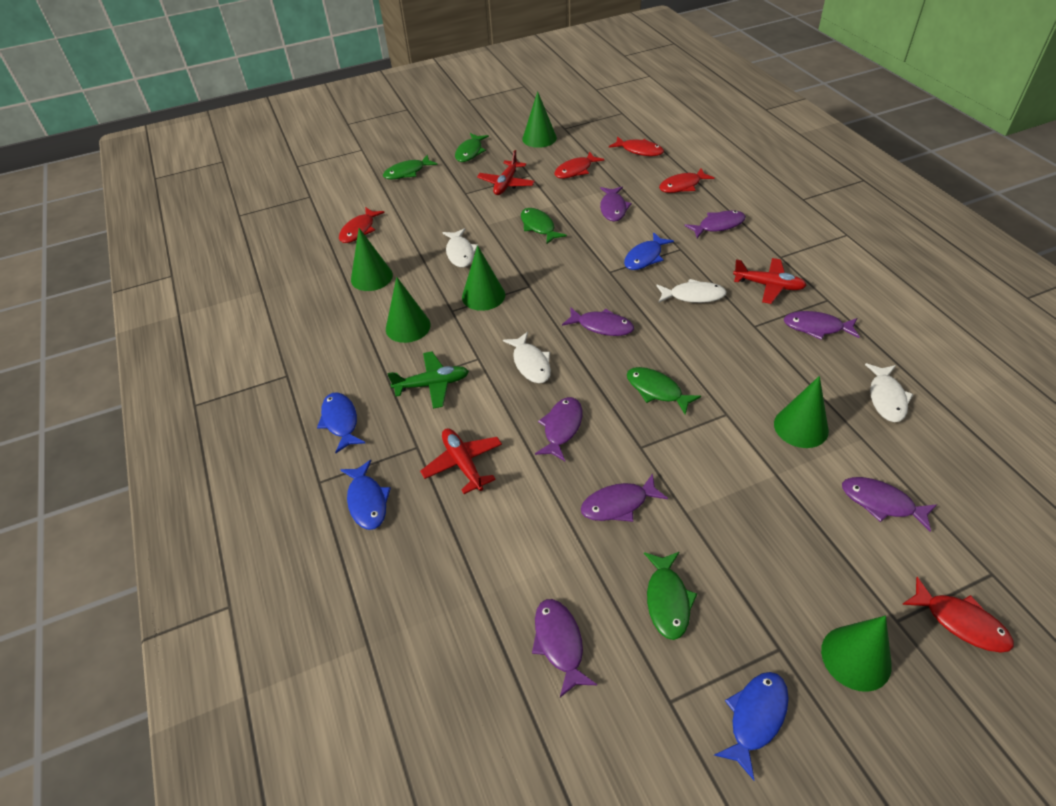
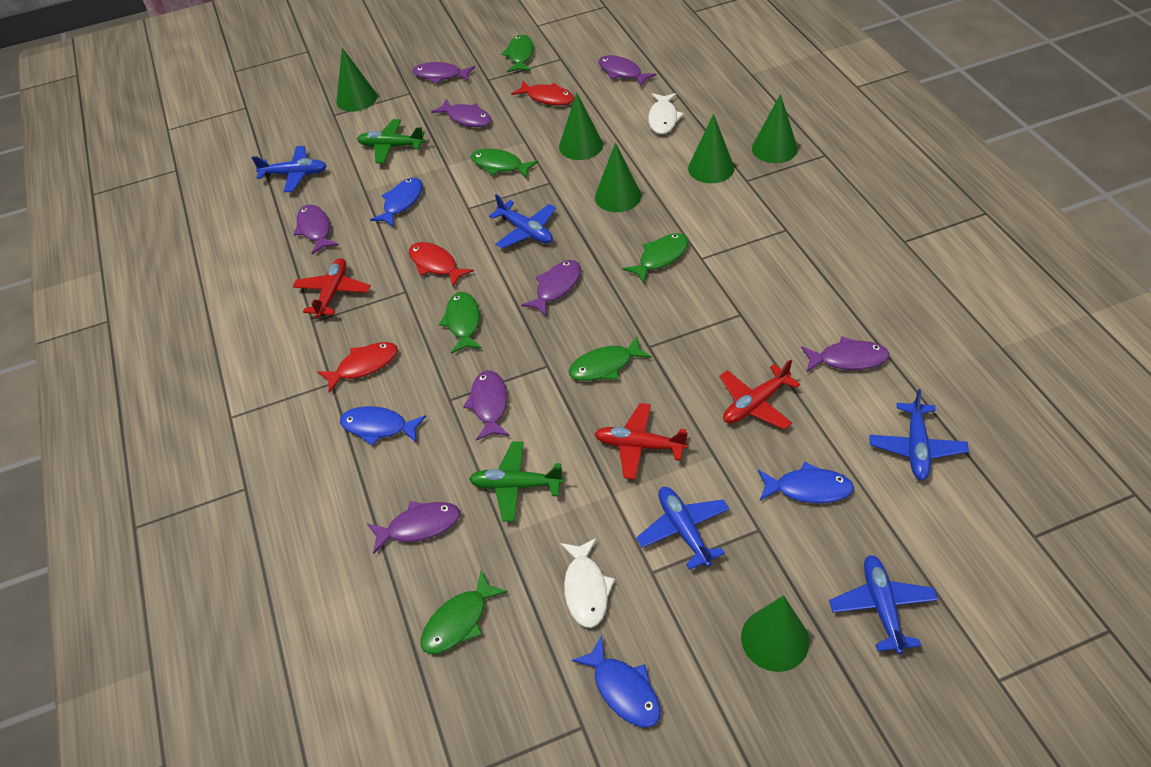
blue plane: none = 0 -> [252,146,327,192] [489,194,556,249] [636,487,729,570] [829,555,938,654] [869,389,969,480] = 5
green fish: [383,155,438,179] [455,133,489,162] [521,208,567,245] [627,367,701,415] [644,552,697,640] = 5 -> [421,571,508,654] [439,292,482,354] [471,148,538,178] [501,35,534,73] [569,336,652,381] [623,233,689,283] = 6
green plane: [387,351,469,409] = 1 -> [357,119,425,164] [469,442,564,522] = 2
red fish: [339,207,385,243] [554,152,604,178] [609,136,664,156] [659,168,715,193] [902,577,1014,653] = 5 -> [317,342,398,393] [409,242,474,286] [511,80,574,105] = 3
white fish: [442,228,478,267] [503,332,551,383] [656,279,727,303] [865,363,913,422] = 4 -> [560,538,615,628] [648,93,684,134] = 2

